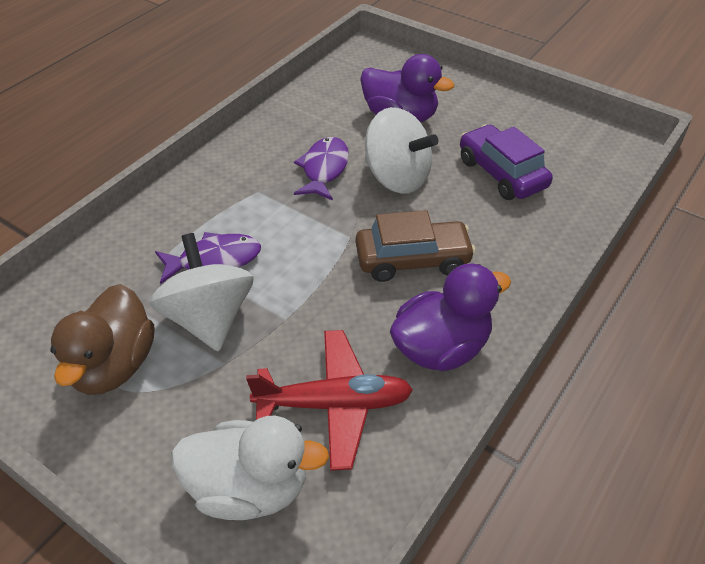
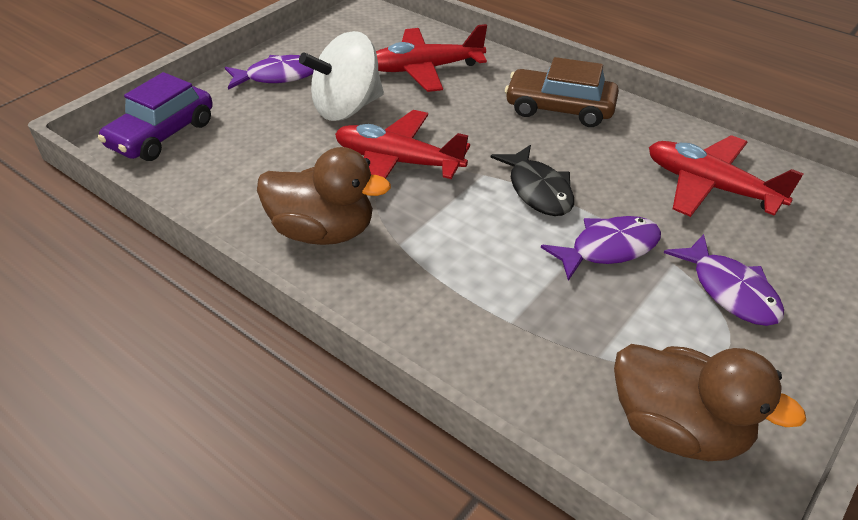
black fish: none = 0 -> [491,145,574,216] = 1
brown duck: [50,284,154,395] = 1 -> [257,147,391,245] [614,344,806,461] = 2
purple duck: [360,54,454,122] [390,264,511,371] = 2 -> none = 0
purple fish: [155,232,261,284] [294,137,349,200] = 2 -> [225,55,314,90] [541,216,661,281] [664,234,784,326] = 3
red plane: [246,330,413,471] = 1 -> [335,110,470,179] [376,24,487,92] [649,135,804,217] = 3
white duck: [171,416,329,520] = 1 -> none = 0
white spinning top: [150,233,254,352] [365,107,438,194] = 2 -> [299,31,384,121] = 1

